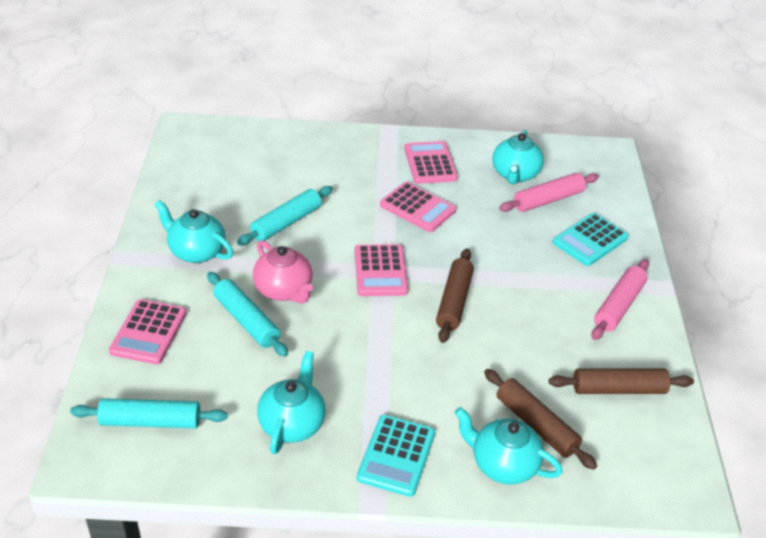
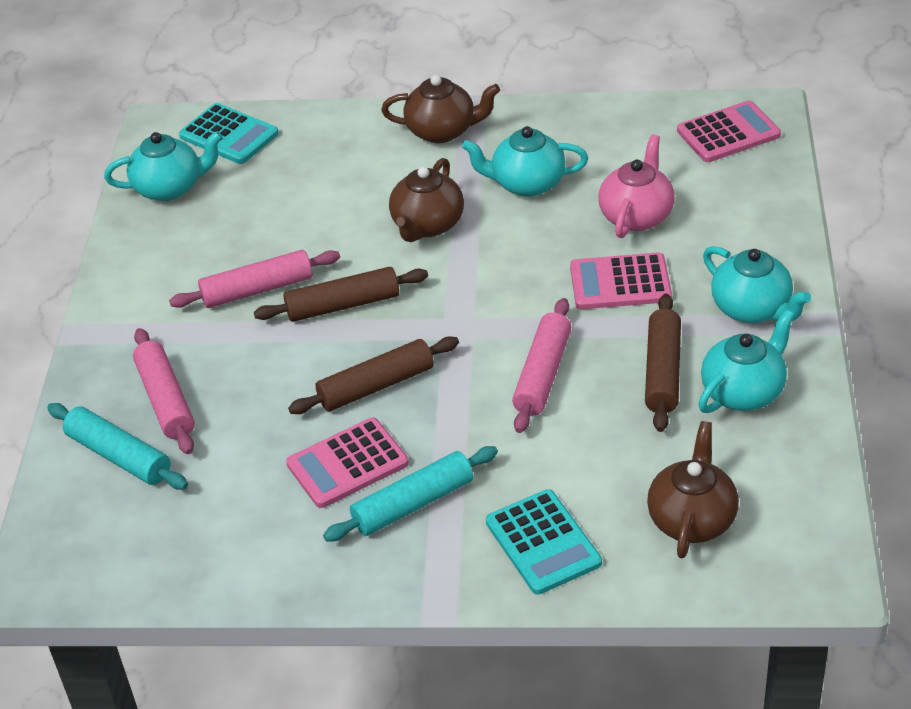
brown teapot: none = 0 -> [381,75,500,143] [389,158,464,242] [647,421,739,559] = 3
pink calculator: [109,299,187,364] [355,244,408,296] [380,182,456,232] [404,141,458,184] = 4 -> [286,418,409,508] [570,252,672,309] [677,100,781,162] = 3
pink rolling pin: [499,173,599,212] [592,259,649,340] = 2 -> [133,328,195,454] [169,250,340,308] [512,298,571,433] = 3
turquoise rolling pin: [70,398,228,428] [207,272,288,357] [237,186,333,246] = 3 -> [47,403,188,490] [323,446,498,542] = 2

